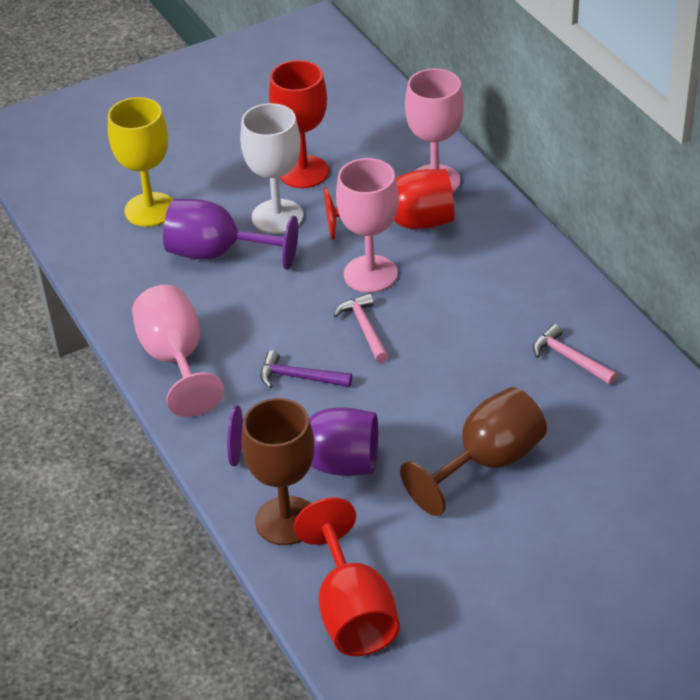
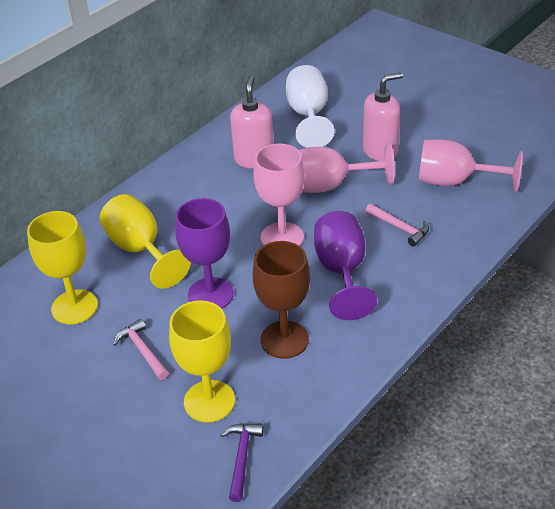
brown goblet: [241,398,315,545] [400,387,547,516] = 2 -> [253,241,310,359] = 1
pink soap dispenser: none = 0 -> [230,75,273,169] [363,72,403,161] = 2
red goblet: [269,60,329,188] [294,497,400,656] [324,169,455,240] = 3 -> none = 0
yellow goblet: [108,97,173,227] = 1 -> [27,211,98,324] [100,194,191,289] [169,300,235,423] = 3

